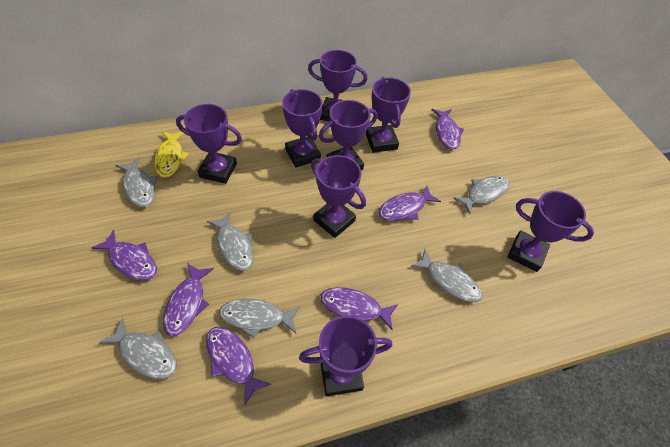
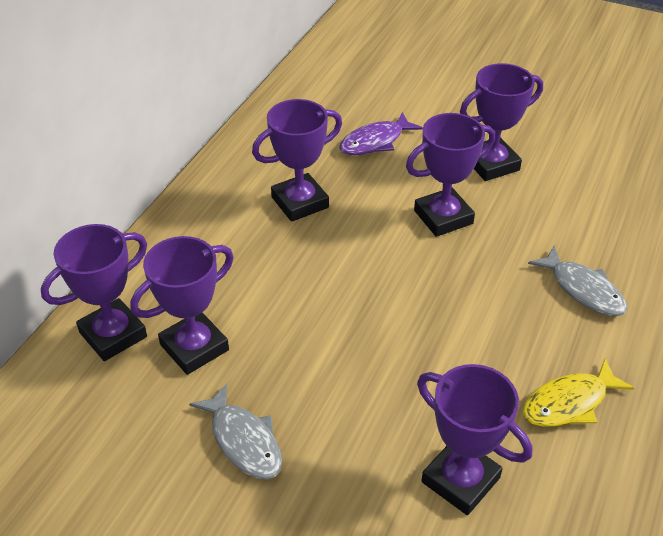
grey fish: [99,318,177,379] [115,157,157,207] [207,212,253,271] [219,298,300,338] [410,249,482,302] [453,175,509,214] = 6 -> [189,383,282,480] [528,246,627,316] = 2
purple fish: [92,230,157,281] [163,263,214,336] [206,327,272,405] [321,287,398,330] [378,185,441,221] [432,109,464,150] = 6 -> [339,112,423,155] = 1
purple trophy: [176,104,242,184] [282,89,323,168] [299,315,392,396] [308,50,368,121] [311,155,366,238] [319,100,378,170] [366,77,411,153] [507,191,594,272] = 8 -> [41,224,147,361] [130,236,234,375] [252,99,342,222] [406,113,495,237] [417,364,532,515] [460,63,543,181] = 6

